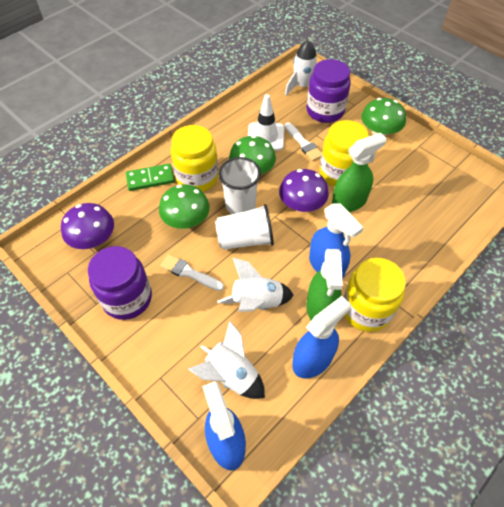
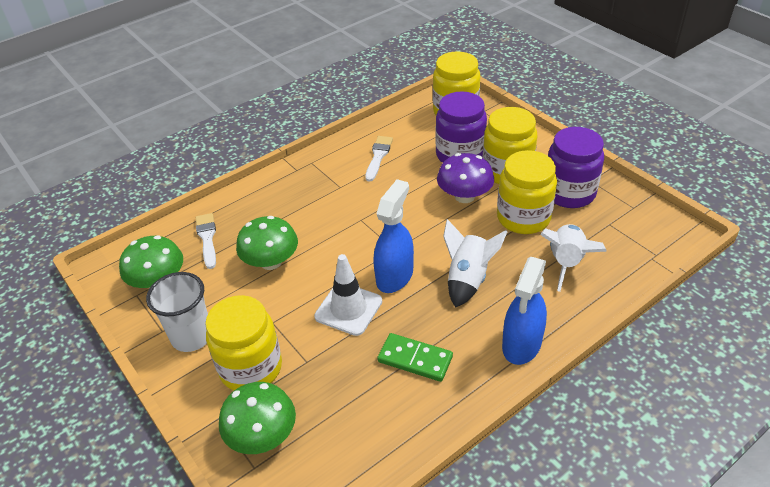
blue spray bottle: [202,381,246,471] [292,296,351,379] [309,203,364,279] = 3 -> [373,179,414,293] [502,257,547,365] = 2
green spray bottle: [306,249,343,320] [332,133,387,212] = 2 -> none = 0
purple mushroom: [61,203,114,249] [279,169,329,212] = 2 -> [437,153,494,203] = 1
white cup: [215,204,274,250] [218,157,261,214] = 2 -> [146,272,208,352] = 1
white rocket: [188,321,265,399] [217,258,294,312] [285,40,317,95] = 3 -> [443,219,508,308] [540,224,607,292] = 2
yellow jar: [171,125,218,192] [319,120,369,186] [344,258,406,332] = 3 -> [205,295,282,391] [433,51,480,115] [483,107,538,184] [497,150,557,234] = 4

